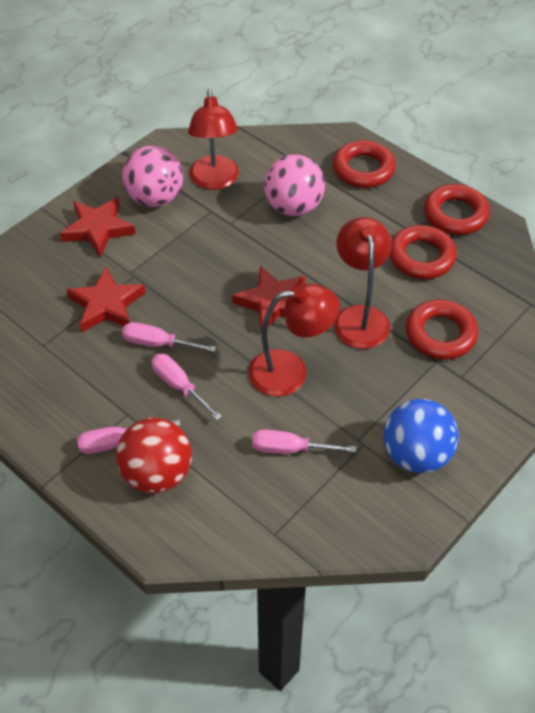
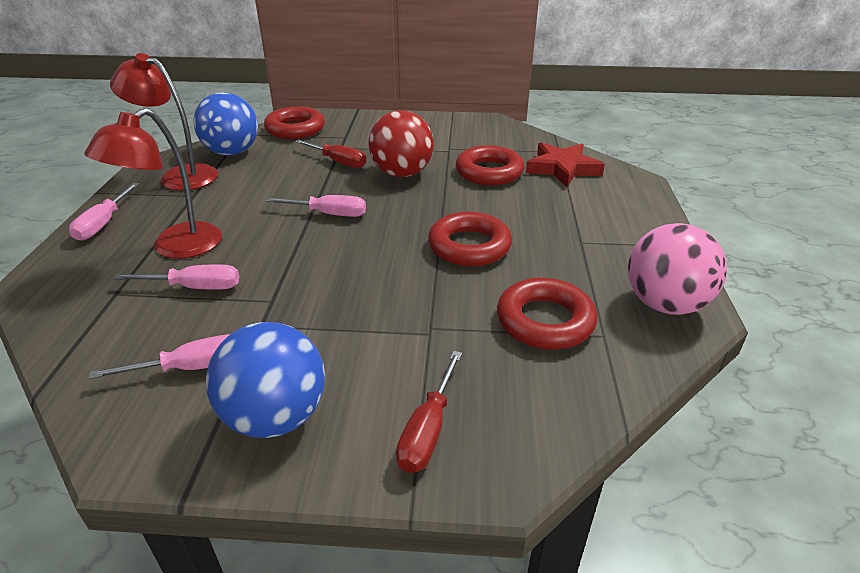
blue ball: [384,399,459,473] = 1 -> [194,92,258,156] [206,322,325,438] = 2
pink ball: [122,146,183,207] [264,155,325,216] = 2 -> [628,223,727,315] = 1
red lamp: [188,89,239,190] [248,284,340,396] [334,217,392,349] = 3 -> [84,108,222,259] [110,53,218,191] = 2
red screwdriver: none = 0 -> [295,139,366,168] [396,351,462,473] = 2
red star: [60,197,136,257] [66,267,146,332] [232,266,306,333] = 3 -> [526,143,605,187] = 1

